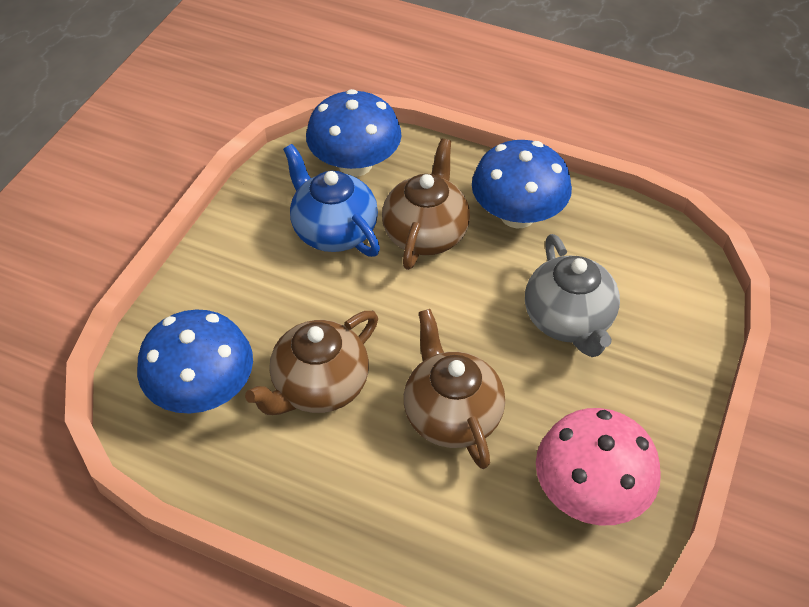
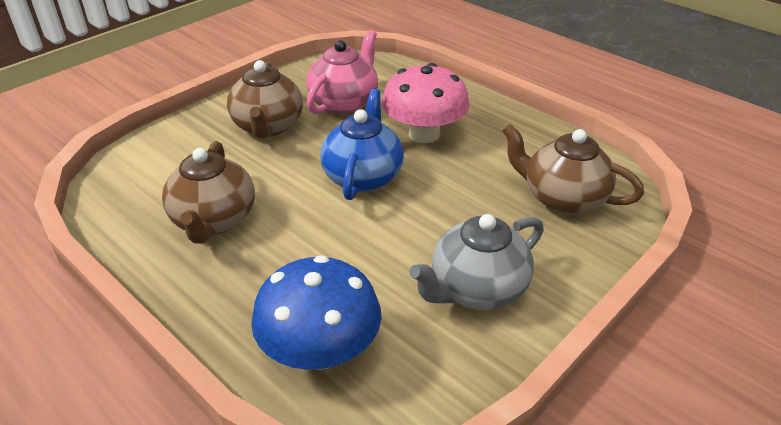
blue mushroom: [137,309,253,414] [306,89,401,177] [472,140,572,229] = 3 -> [251,255,381,370] = 1
pink teapot: none = 0 -> [306,30,378,114] = 1

